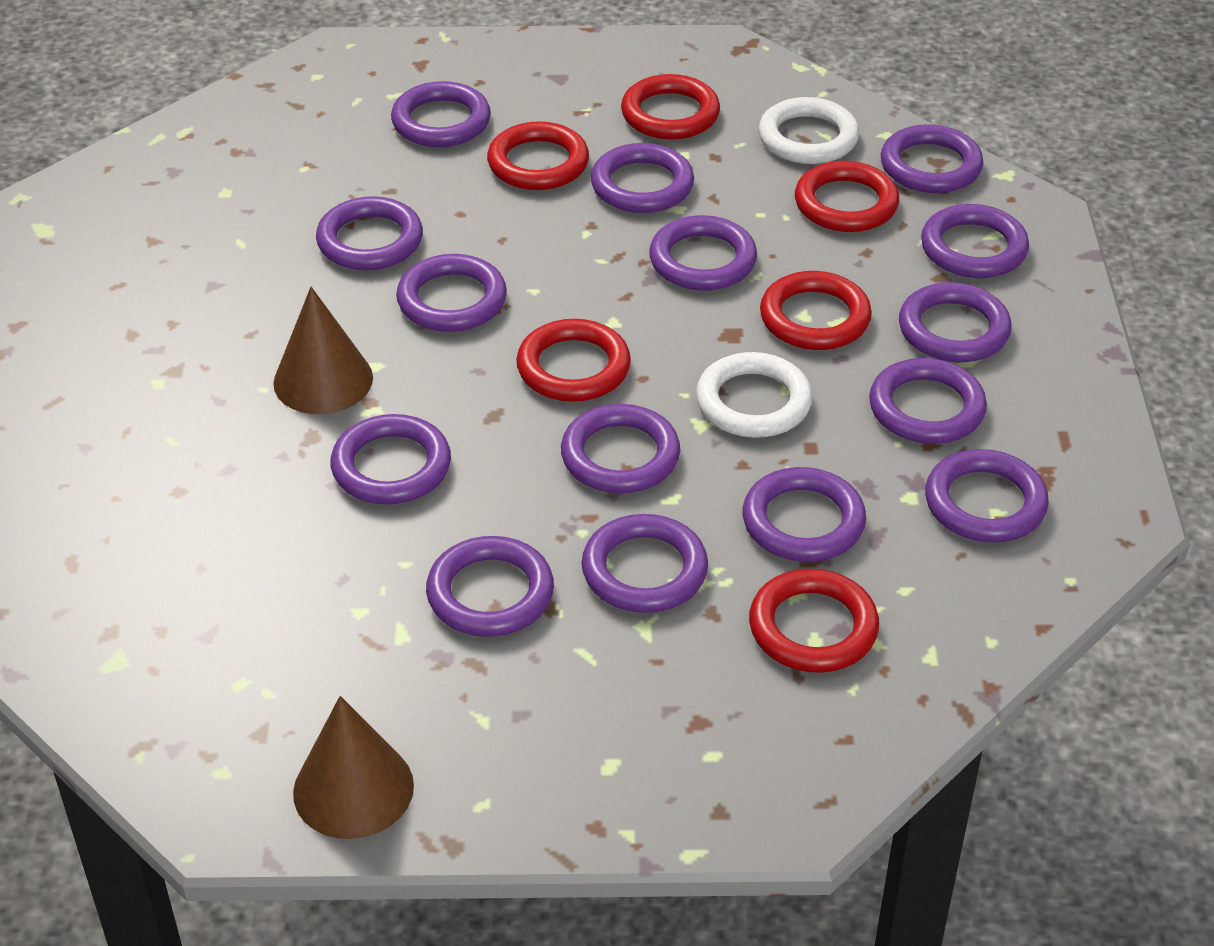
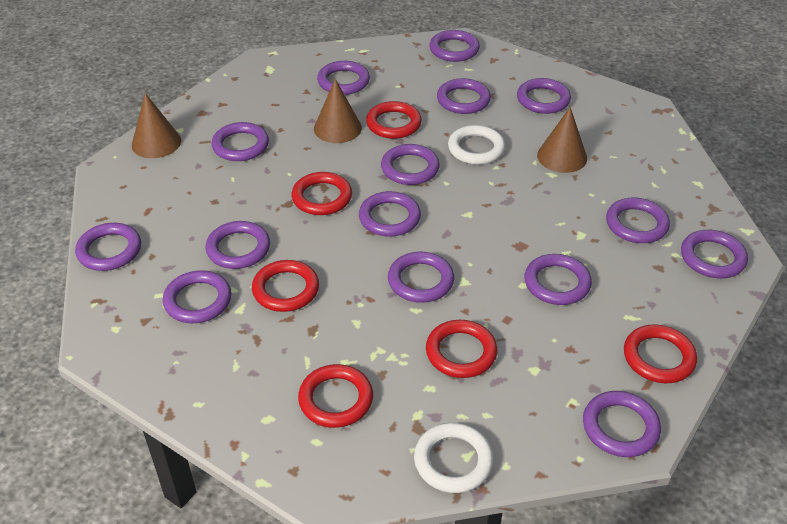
brown cone: [273,287,373,414] [293,696,414,839] = 2 -> [132,93,181,158] [314,79,362,143] [537,107,587,173] = 3

